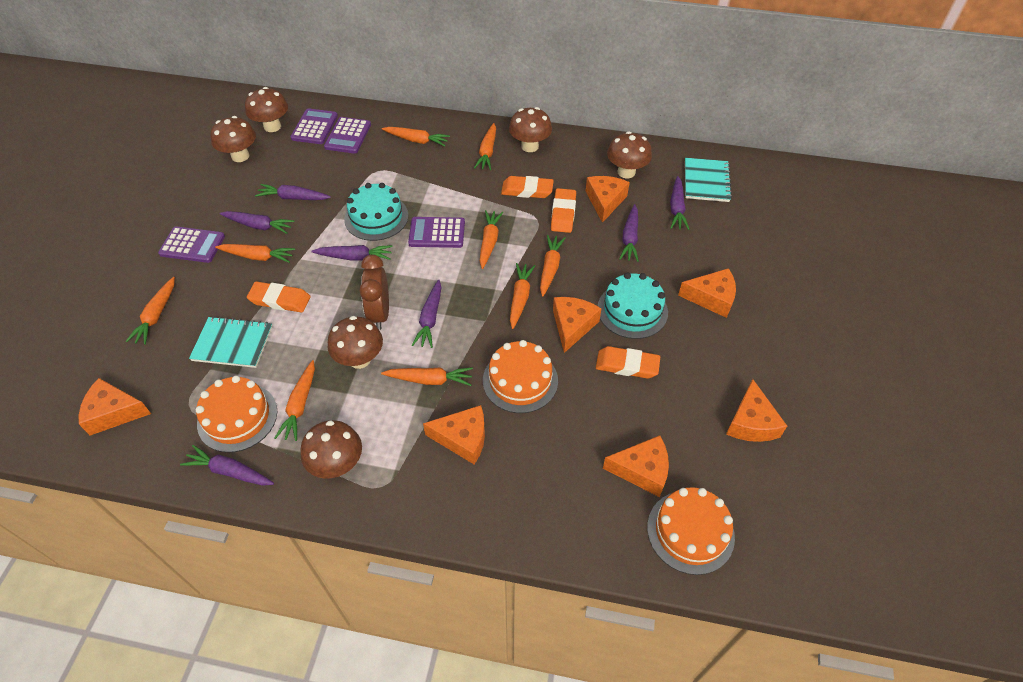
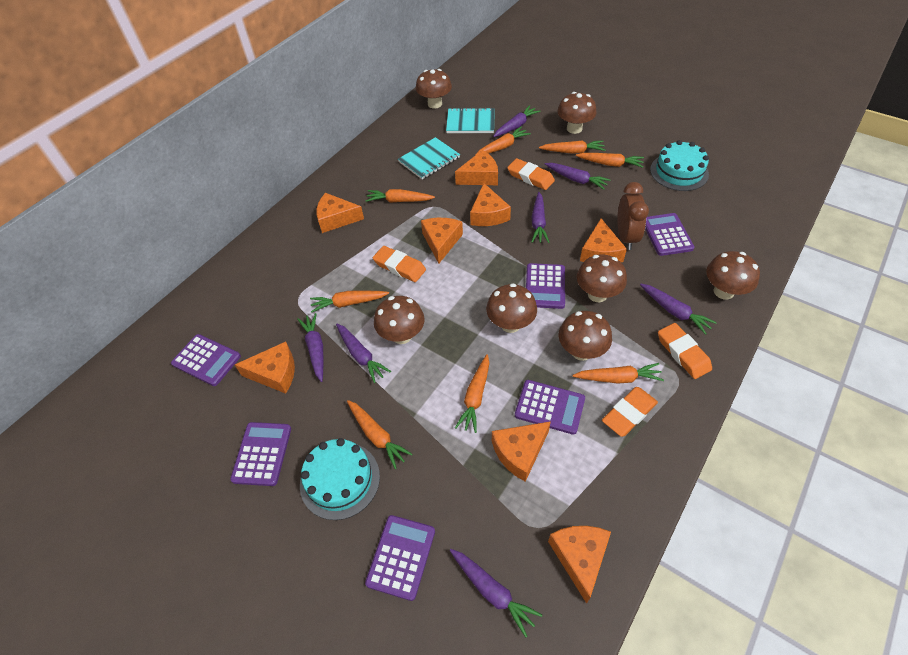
brown mushroom: [210,116,256,162] [245,87,288,132] [300,420,362,479] [328,316,383,369] [509,107,552,152] [607,131,652,178] = 6 -> [374,296,425,344] [416,69,452,108] [486,283,537,333] [557,92,597,134] [559,311,612,361] [577,255,627,302] [706,251,760,300] = 7
orange cake: [196,376,277,453] [483,340,558,413] [647,487,735,575] = 3 -> none = 0
orange carrot: [126,277,175,345] [215,244,295,263] [275,360,315,441] [381,367,473,386] [382,127,450,146] [474,123,496,170] [480,210,503,269] [510,263,535,329] [540,235,566,297] = 9 -> [310,291,389,313] [347,400,413,469] [366,189,435,203] [455,354,489,433] [476,127,531,154] [539,141,605,154] [572,363,664,384] [576,153,644,168] = 8
orange cheese: [79,378,151,436] [423,405,485,464] [553,297,602,353] [586,176,630,223] [603,435,669,497] [678,268,736,318] [726,379,787,442] = 7 -> [235,342,295,394] [317,193,364,233] [421,218,463,263] [455,150,498,185] [470,183,511,226] [492,421,551,482] [548,526,611,604] [580,218,627,262] = 8
purple calculator: [158,226,225,263] [290,108,338,144] [324,117,371,154] [408,217,465,248] = 4 -> [171,334,241,386] [230,422,291,486] [365,515,435,601] [515,380,585,435] [526,263,565,309] [645,213,694,256] = 6

